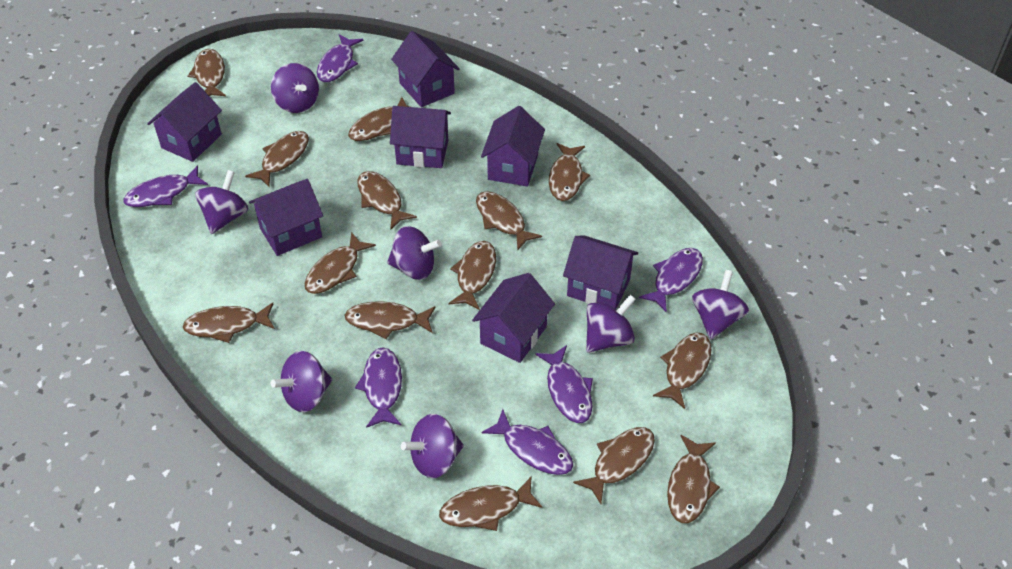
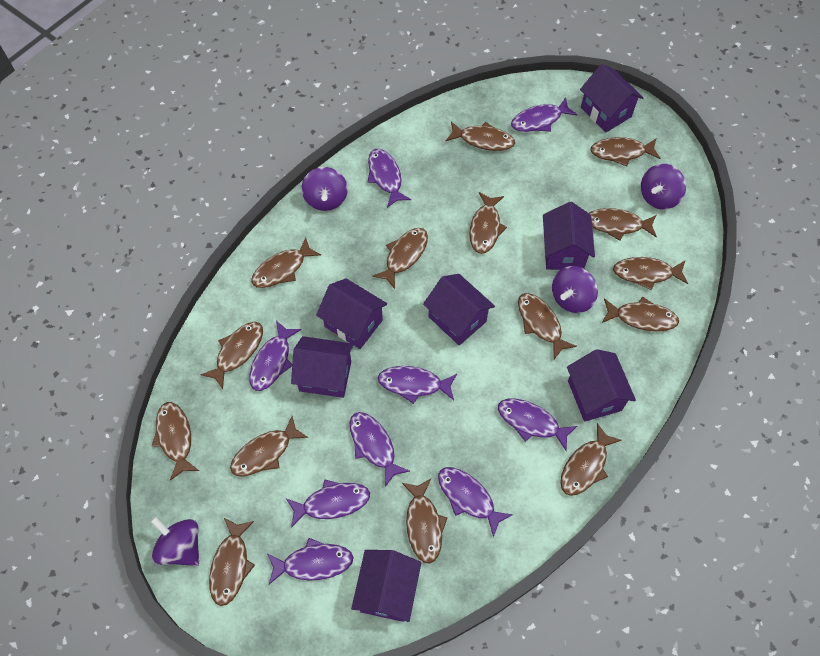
brown fish: [183,303,275,343] [188,49,226,96] [245,131,309,187] [305,232,376,294] [345,301,436,339] [348,97,410,141] [357,171,417,229] [439,476,543,531] [448,241,496,310] [476,191,542,250] [549,143,590,201] [573,427,655,504] [653,332,711,409] [667,435,720,523] = 14 -> [152,402,199,480] [200,322,263,389] [209,518,255,606] [230,416,308,477] [251,237,321,288] [373,228,428,289] [402,479,448,564] [446,121,515,151] [469,192,507,254] [518,293,577,359] [560,423,622,496] [589,208,657,241] [590,137,661,166] [602,296,679,331] [613,257,688,290] = 15
purple fish: [124,165,208,207] [317,34,363,82] [355,347,402,428] [482,409,573,475] [535,345,593,423] [639,248,703,312] = 6 -> [249,321,301,391] [267,538,354,585] [286,480,370,528] [350,412,410,487] [368,149,411,208] [378,366,457,404] [438,467,513,537] [498,399,577,451] [511,97,577,132] = 9
purple spinning top: [195,170,248,234] [271,63,319,113] [271,351,333,412] [387,226,442,280] [401,414,464,478] [586,295,636,353] [692,270,749,340] = 7 -> [150,516,199,566] [302,167,348,211] [552,266,598,313] [641,164,686,210] = 4

